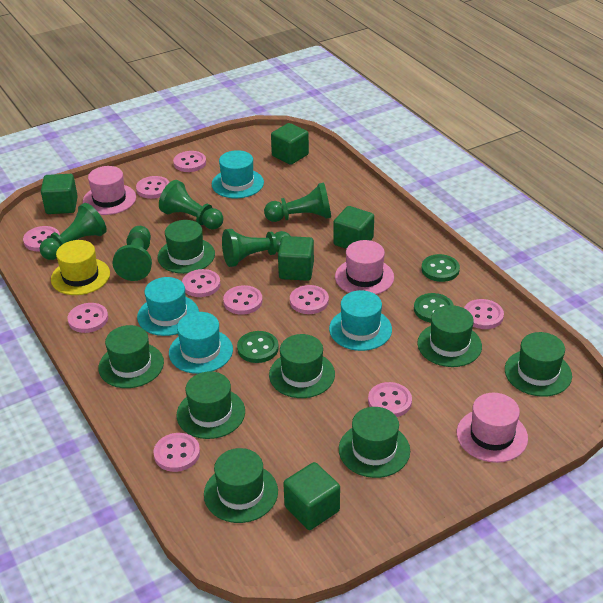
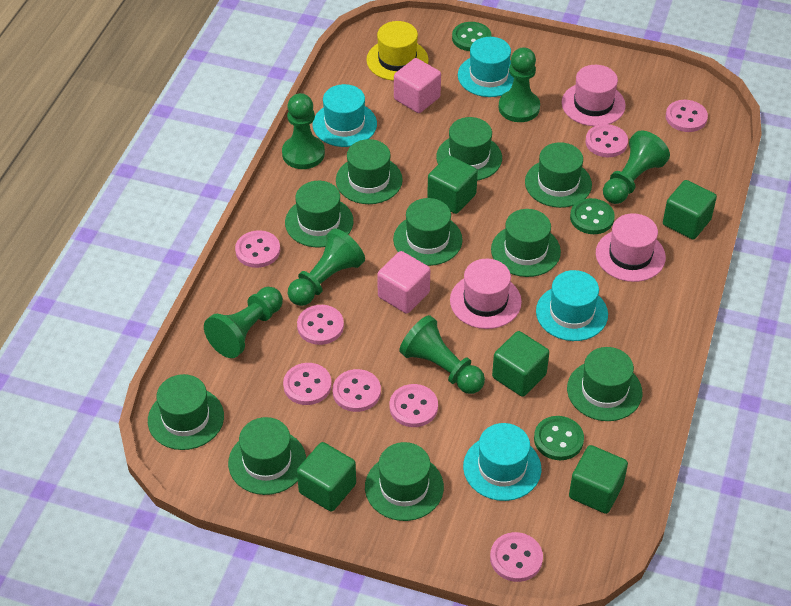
green hat: [98,325,164,388] [158,220,215,274] [177,371,245,439] [204,448,278,523] [269,334,335,398] [339,407,410,478] [417,305,482,367] [505,332,572,397] = 8 -> [148,374,224,450] [228,417,306,495] [285,181,353,247] [336,139,403,204] [365,442,444,521] [393,198,463,266] [436,117,502,181] [491,209,561,277] [525,142,592,208] [567,347,642,421] = 10
green pawn: [39,203,107,260] [113,226,152,281] [159,180,223,230] [222,229,290,267] [264,182,331,222] = 5 -> [204,287,283,358] [282,93,325,169] [288,229,365,306] [399,315,485,394] [498,47,540,122] [603,131,670,204] = 6
pink button: [23,226,60,251] [68,303,108,333] [136,176,170,199] [154,433,200,472] [173,151,206,172] [182,269,220,297] [223,285,262,315] [290,285,329,314] [368,382,412,417] [464,299,504,329] = 10 -> [235,230,280,268] [283,363,332,405] [297,305,344,345] [333,369,381,412] [390,384,438,427] [490,532,543,582] [585,124,628,157] [666,100,708,132] = 8
pink cube: none = 0 -> [377,251,430,314] [394,58,441,113] = 2

